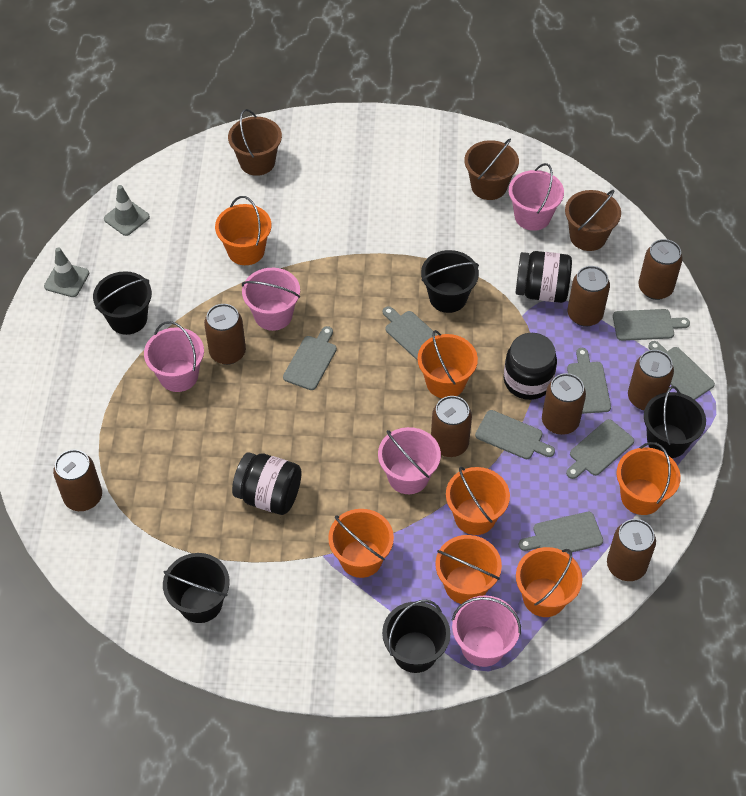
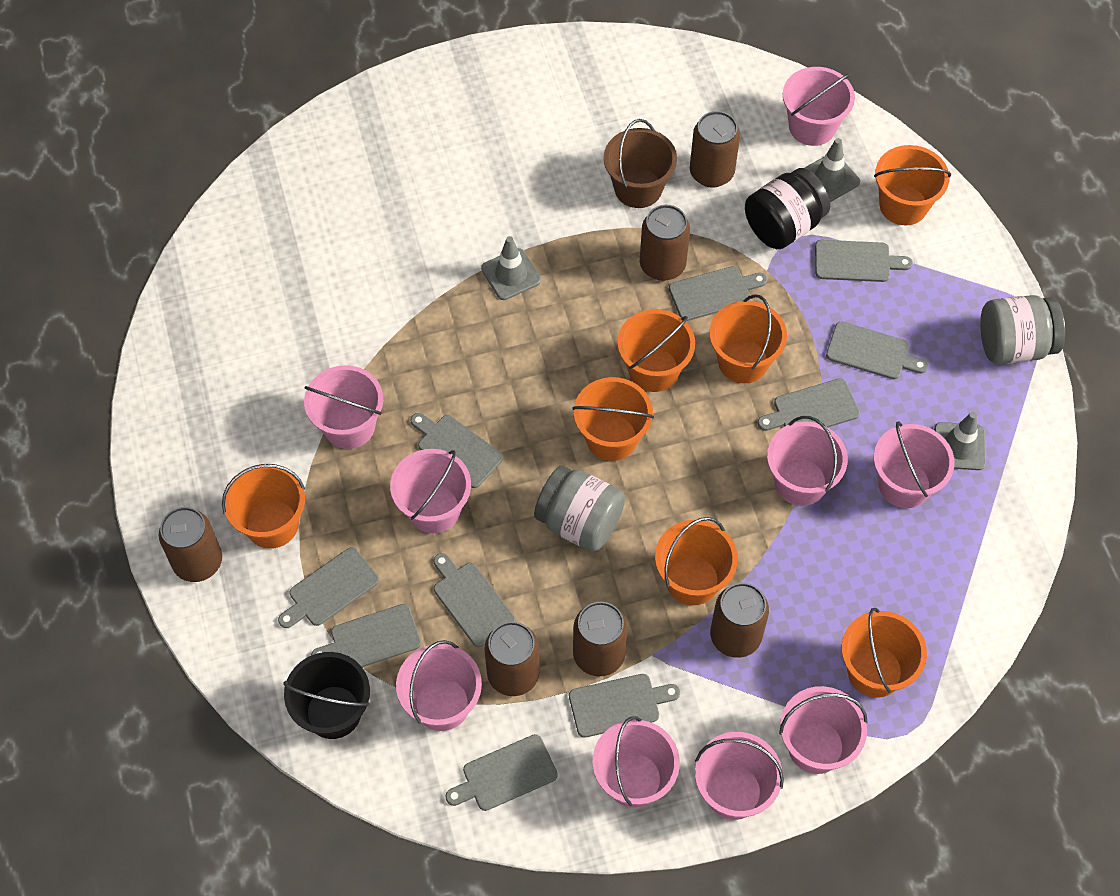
black bucket: [93,271,152,335] [163,553,230,623] [382,600,450,673] [421,250,479,313] [644,386,706,458] = 5 -> [283,652,370,739] = 1
black jar: [232,452,302,515] [504,333,557,400] [516,251,572,303] = 3 -> [745,168,830,249] = 1
brown bucket: [228,109,282,176] [464,139,519,200] [565,190,621,251] = 3 -> [604,119,677,208] = 1
brown can: [53,450,102,511] [204,304,246,365] [431,396,472,457] [542,373,586,435] [567,266,610,327] [607,519,656,581] [628,350,674,410] [638,239,683,300] = 8 -> [159,507,222,582] [484,622,540,696] [573,602,628,676] [640,205,690,281] [690,111,740,188] [710,583,769,658] = 6
grey cutting board: [283,326,337,390] [383,306,437,361] [475,410,555,459] [519,512,603,553] [566,419,634,479] [567,348,611,414] [613,309,690,341] [648,341,715,400] = 8 -> [278,547,379,628] [311,604,421,667] [411,413,503,488] [434,553,515,647] [445,734,558,811] [569,674,680,738] [669,266,767,321] [758,379,860,431] [815,240,913,282] [826,322,928,379] = 10
grey jar: none = 0 -> [534,466,625,552] [980,295,1065,364] = 2
grey traffic cone: [44,247,89,297] [104,185,150,236] = 2 -> [481,236,541,300] [805,138,860,202] [934,412,986,470] = 3
pink bucket: [144,321,204,392] [242,268,300,331] [378,427,441,494] [451,595,521,667] [509,163,564,231] = 5 -> [304,365,383,449] [390,449,471,533] [396,640,482,731] [593,716,680,808] [695,732,784,820] [767,416,848,506] [779,686,868,774] [783,67,855,146] [874,422,955,508] = 9

